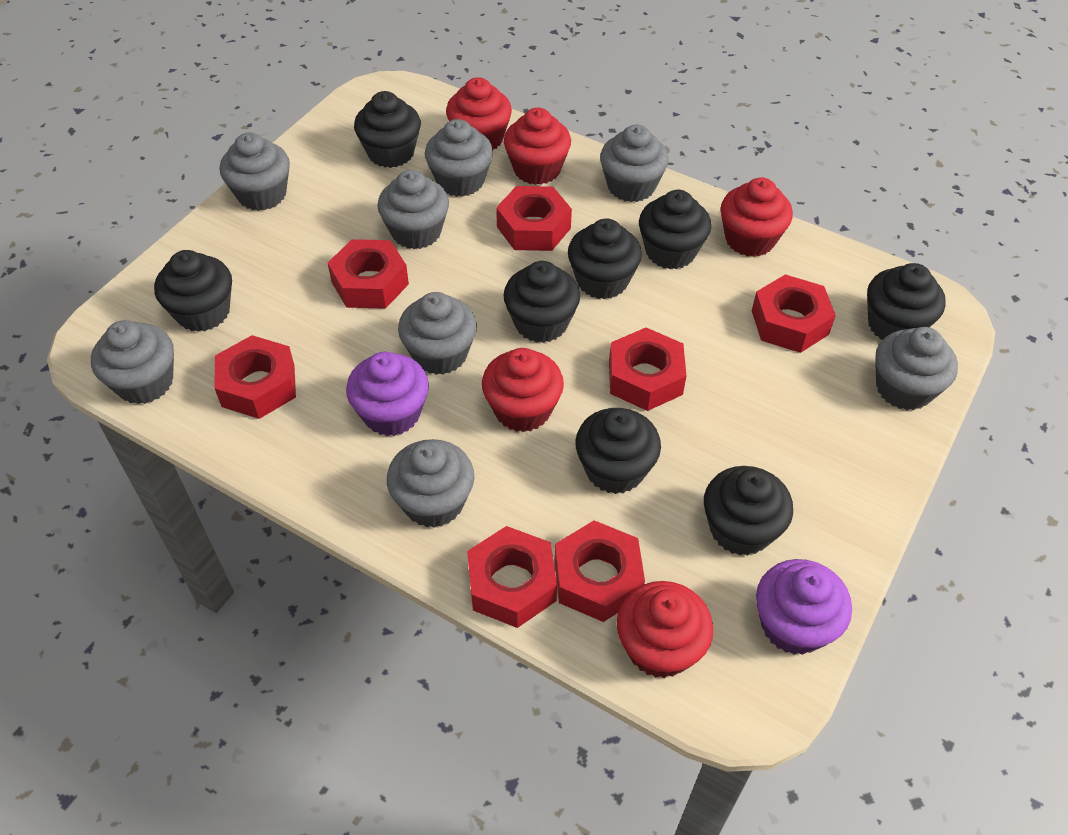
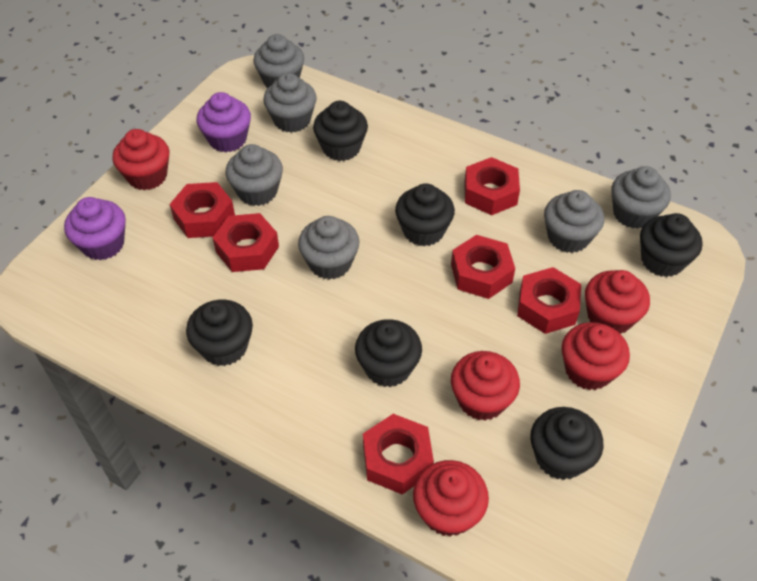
black cupcake: [154,250,232,332] [354,91,421,168] [504,261,580,343] [568,219,642,299] [575,408,661,494] [639,190,711,269] [704,466,793,556] [867,263,946,340] = 8 -> [186,300,253,366] [313,101,368,161] [355,319,422,387] [395,183,455,246] [530,407,603,480] [640,213,703,277] = 6
grey cupcake: [91,320,174,404] [220,133,290,211] [377,170,449,249] [387,439,474,528] [398,292,477,375] [425,119,493,197] [600,125,669,202] [875,327,958,410] = 8 -> [226,144,283,206] [253,34,304,88] [263,73,317,133] [298,216,359,280] [544,190,604,253] [611,166,671,229] = 6
red nut: [215,335,296,419] [328,239,409,309] [467,526,557,628] [496,186,572,251] [554,521,645,622] [609,328,686,411] [752,274,836,353] = 7 -> [170,182,235,238] [213,213,279,272] [363,414,434,495] [451,235,515,299] [464,157,520,215] [517,267,581,334] = 6

